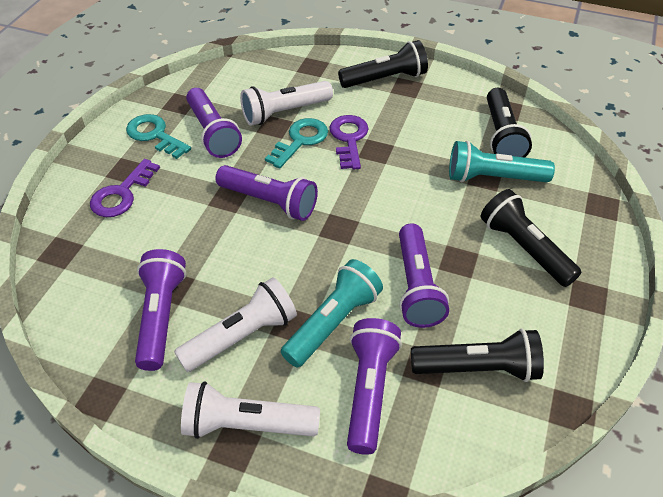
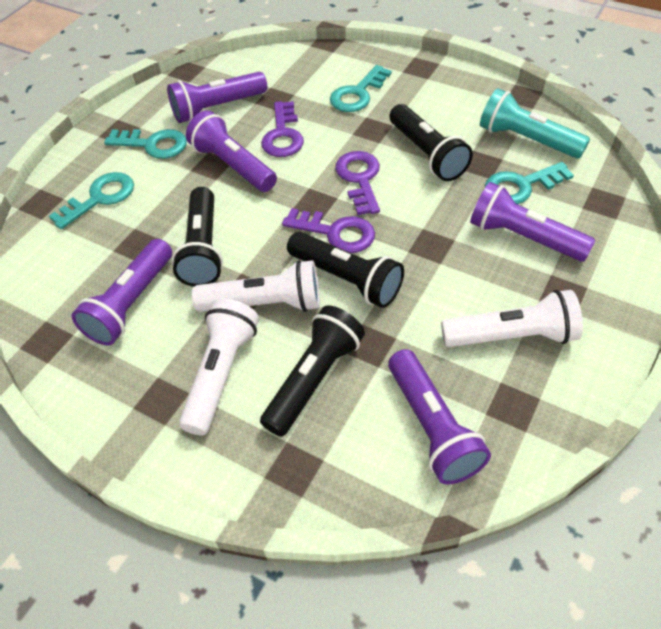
purple key: [90,159,160,217] [329,115,369,169] = 2 -> [261,101,304,157] [282,208,375,253] [335,151,380,215] = 3
turquoise flashlight: [281,259,383,368] [449,141,555,182] = 2 -> [480,88,590,159] = 1
turquoise key: [126,114,191,159] [265,118,328,169] = 2 -> [49,172,134,229] [104,129,187,159] [330,65,392,112] [485,162,574,204] = 4

